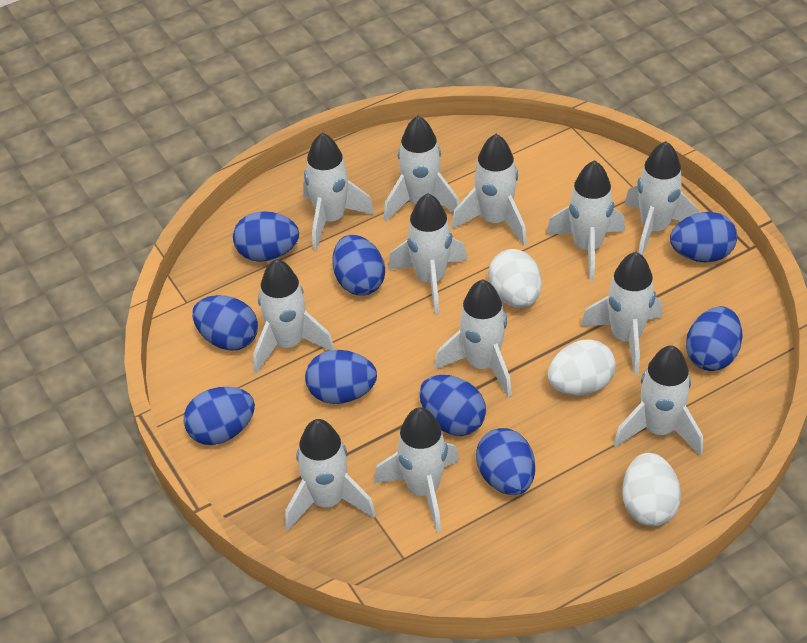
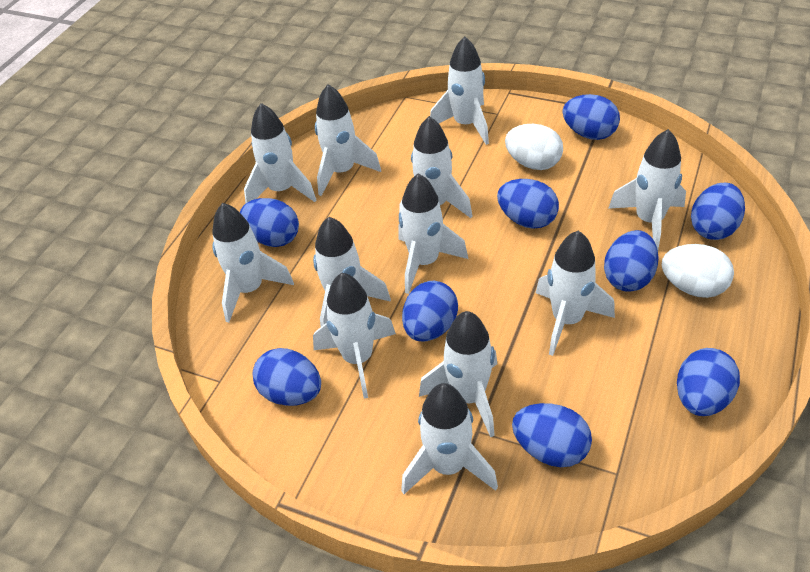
white egg: [488,249,541,308] [548,339,616,396] [622,453,681,526] = 3 -> [505,124,563,170] [662,244,734,298] = 2

